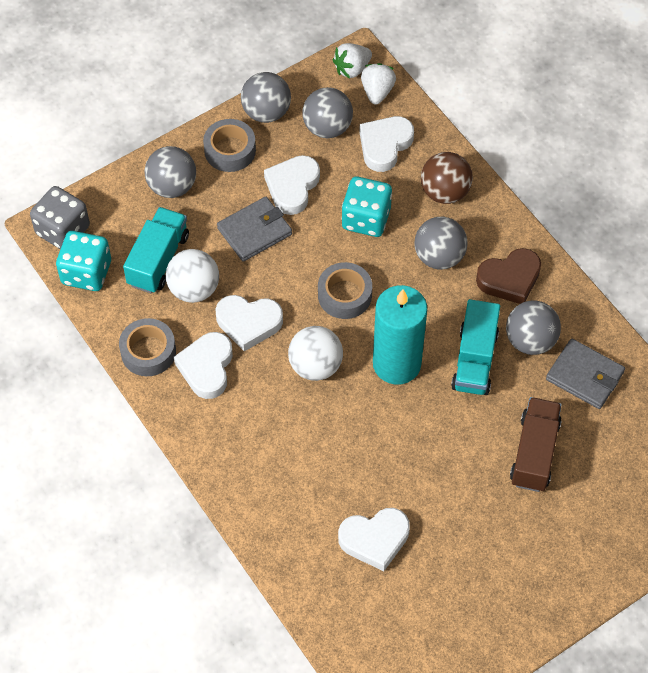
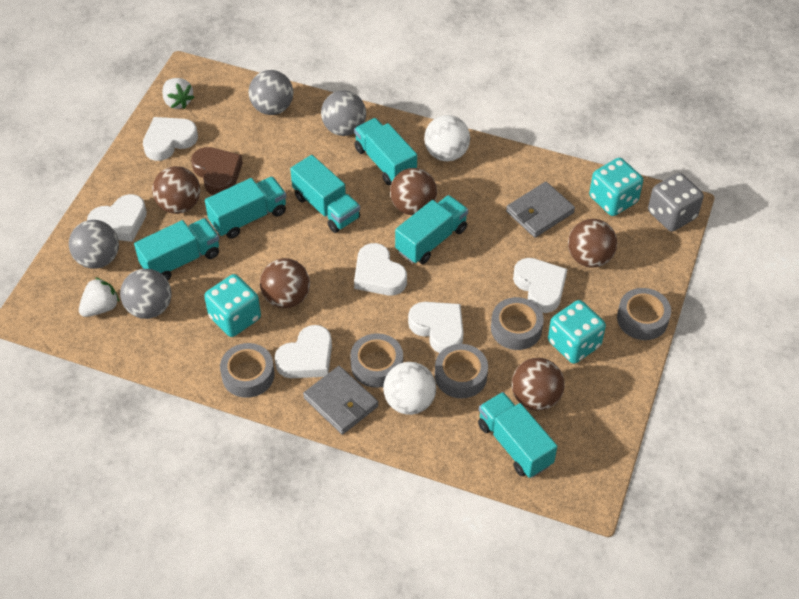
brown ball: [421,152,473,204] = 1 -> [152,166,200,214] [260,258,310,308] [390,168,437,215] [512,358,565,410] [568,219,617,268] = 5
brown truck: [510,397,562,492] = 1 -> none = 0
grey ball: [144,146,196,198] [241,72,291,123] [302,87,353,138] [414,217,468,270] [506,301,561,355] = 5 -> [69,220,119,269] [120,269,171,319] [249,70,293,115] [321,90,366,136] = 4
grey tape: [119,318,176,376] [203,119,256,172] [318,262,372,319] = 3 -> [220,343,275,398] [350,333,403,388] [435,344,488,398] [491,297,544,350] [617,288,671,340] = 5
turquoise candle: [373,285,427,385] = 1 -> none = 0
turquoise dice: [56,231,111,291] [342,177,392,237] = 2 -> [204,274,261,337] [548,300,606,364] [589,158,643,216] = 3
turquoise truck: [123,207,189,293] [451,299,500,395] = 2 -> [134,218,219,280] [205,176,286,239] [290,155,360,233] [354,118,417,185] [395,195,468,264] [478,392,557,478] = 6
white heart: [174,332,233,399] [215,295,283,351] [264,155,320,215] [338,508,410,571] [359,116,414,172] = 5 -> [87,194,147,242] [143,117,198,161] [274,325,332,378] [354,243,407,295] [408,302,464,353] [513,258,567,313] = 6

